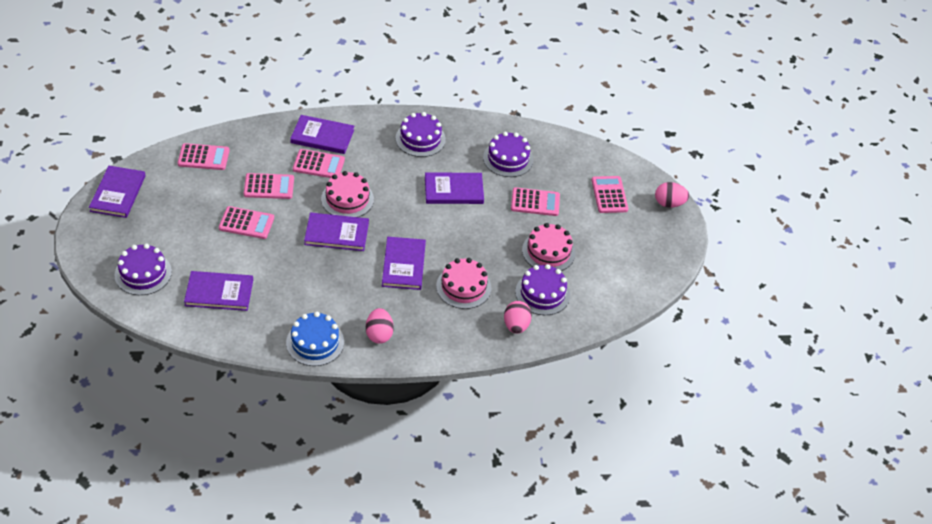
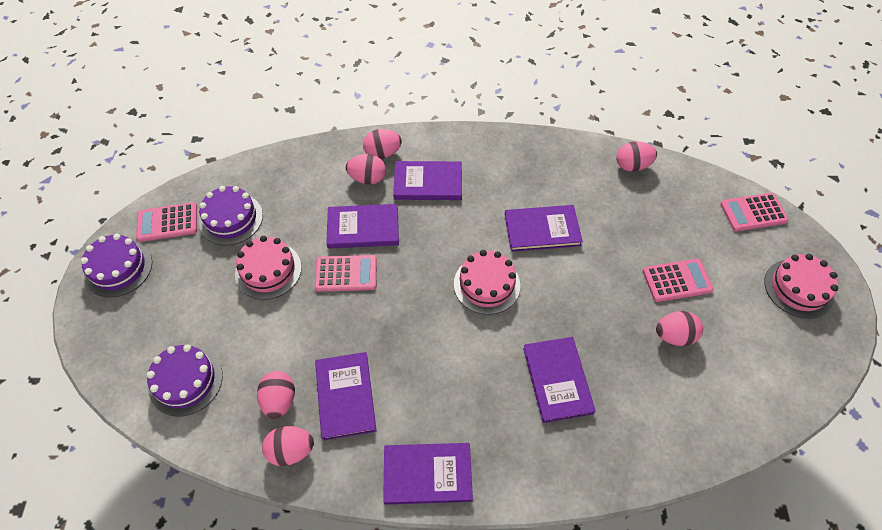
blue cake: [286,312,344,366] = 1 -> none = 0
pink calculator: [178,143,230,170] [219,206,274,239] [244,173,294,199] [293,149,345,178] [511,187,560,216] [591,176,629,213] = 6 -> [136,202,197,242] [314,255,377,292] [643,259,714,302] [720,193,789,231] = 4
pink egg: [366,308,394,344] [504,301,532,334] [655,182,689,208] = 3 -> [257,371,295,419] [262,426,314,466] [346,154,386,185] [363,129,402,159] [616,141,657,172] [656,311,703,346] = 6
purple cake: [114,244,172,295] [396,112,446,157] [483,132,534,177] [515,264,570,315] = 4 -> [81,234,152,297] [147,344,223,417] [199,186,263,245] = 3

